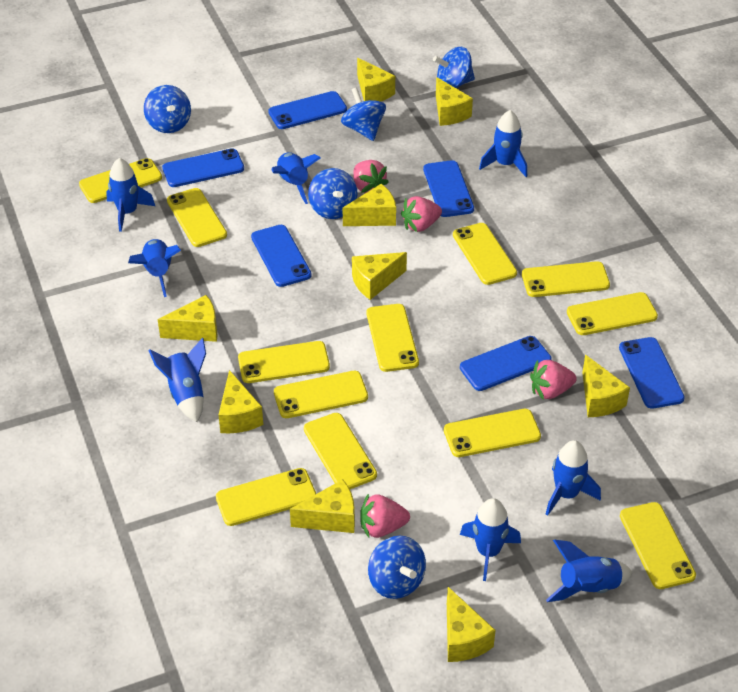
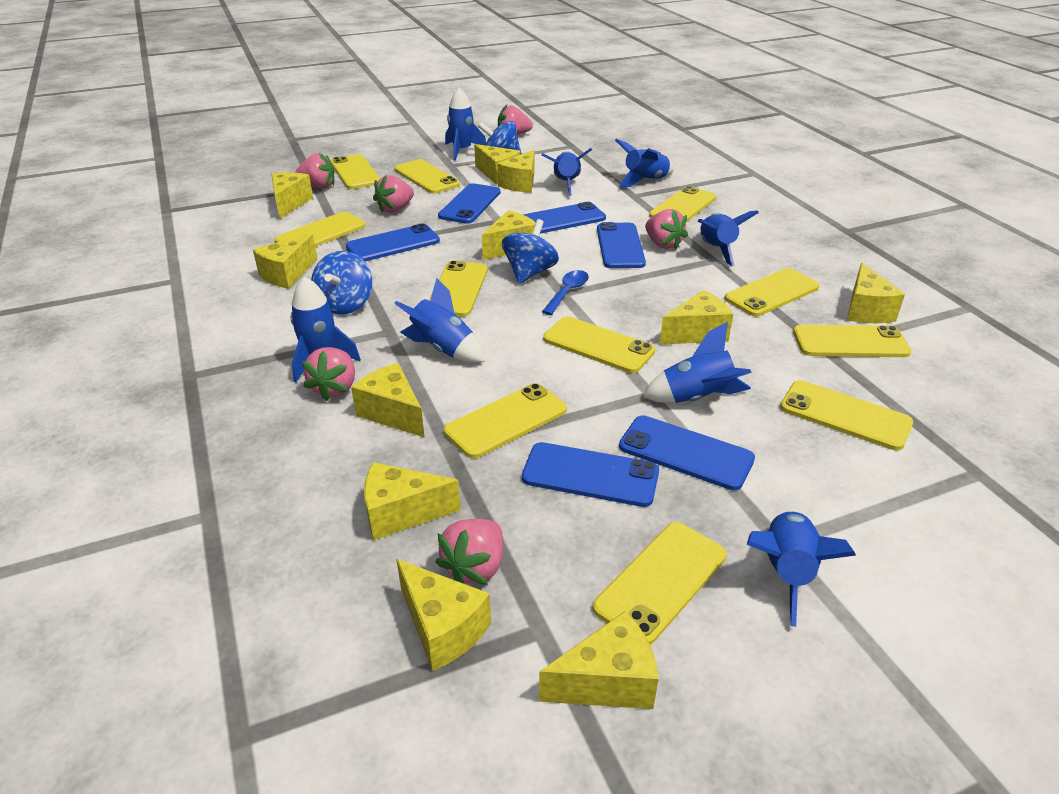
blue spinning top: [144,85,191,133] [308,168,358,219] [341,87,386,141] [368,536,426,599] [433,47,475,88] = 5 -> [311,251,372,315] [478,121,521,155] [502,219,559,284] = 3
blue spoon: none = 0 -> [542,270,589,315] = 1
pink strawberry: [353,160,389,193] [360,493,410,538] [401,196,442,232] [530,360,577,400] = 4 -> [295,153,335,189] [302,347,355,401] [373,175,414,213] [435,519,503,585] [498,105,533,135] [645,209,688,250] = 6
yellow cheese: [158,295,218,342] [218,370,263,433] [290,479,355,533] [343,184,396,226] [352,252,407,300] [357,58,395,102] [436,77,473,126] [447,587,495,662] [582,355,630,417] = 9 -> [253,233,317,289] [271,172,313,219] [351,363,425,437] [364,462,461,540] [396,559,491,671] [474,144,520,184] [482,210,536,260] [498,150,535,193] [539,611,659,709] [659,290,733,345] [847,263,905,323] = 11
yellow phone: [79,158,162,203] [167,188,227,247] [216,468,316,526] [238,341,330,383] [274,371,368,418] [304,413,377,489] [367,304,419,372] [444,409,541,457] [453,223,517,285] [522,261,610,297] [567,292,658,335] [620,502,696,589] = 12 -> [275,212,365,247] [331,154,380,189] [395,159,460,194] [429,261,488,317] [444,383,567,458] [543,316,655,373] [593,522,727,645] [649,186,716,222] [724,268,819,316] [780,380,913,450] [793,325,912,357] = 11

